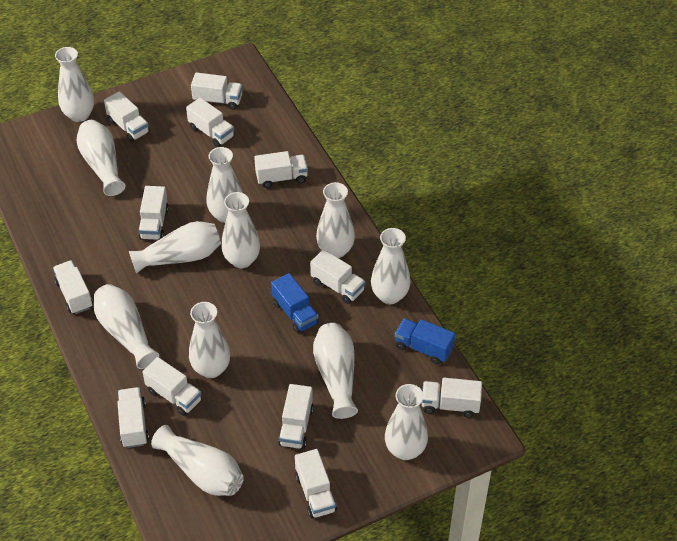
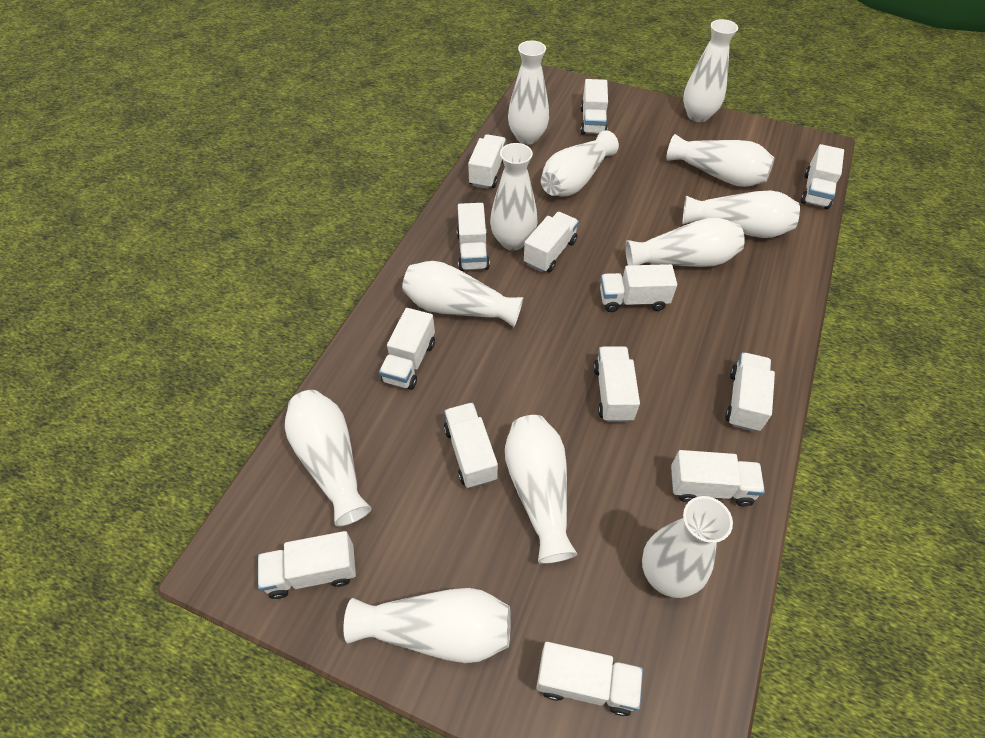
blue truck: [271,273,319,333] [395,318,455,364] = 2 -> none = 0
white truck: [53,260,93,314] [104,91,150,142] [117,387,149,448] [138,186,169,240] [143,357,202,416] [186,98,235,147] [191,72,243,110] [254,151,308,188] [278,384,314,449] [295,449,337,518] [310,249,366,304] [422,378,482,418] = 12 -> [258,531,356,599] [379,308,435,390] [444,402,498,488] [457,203,490,271] [468,134,506,189] [524,212,579,272] [537,642,643,716] [580,79,608,135] [593,346,640,422] [600,264,677,312] [671,450,765,506] [725,352,775,432] [800,144,844,209] = 13

